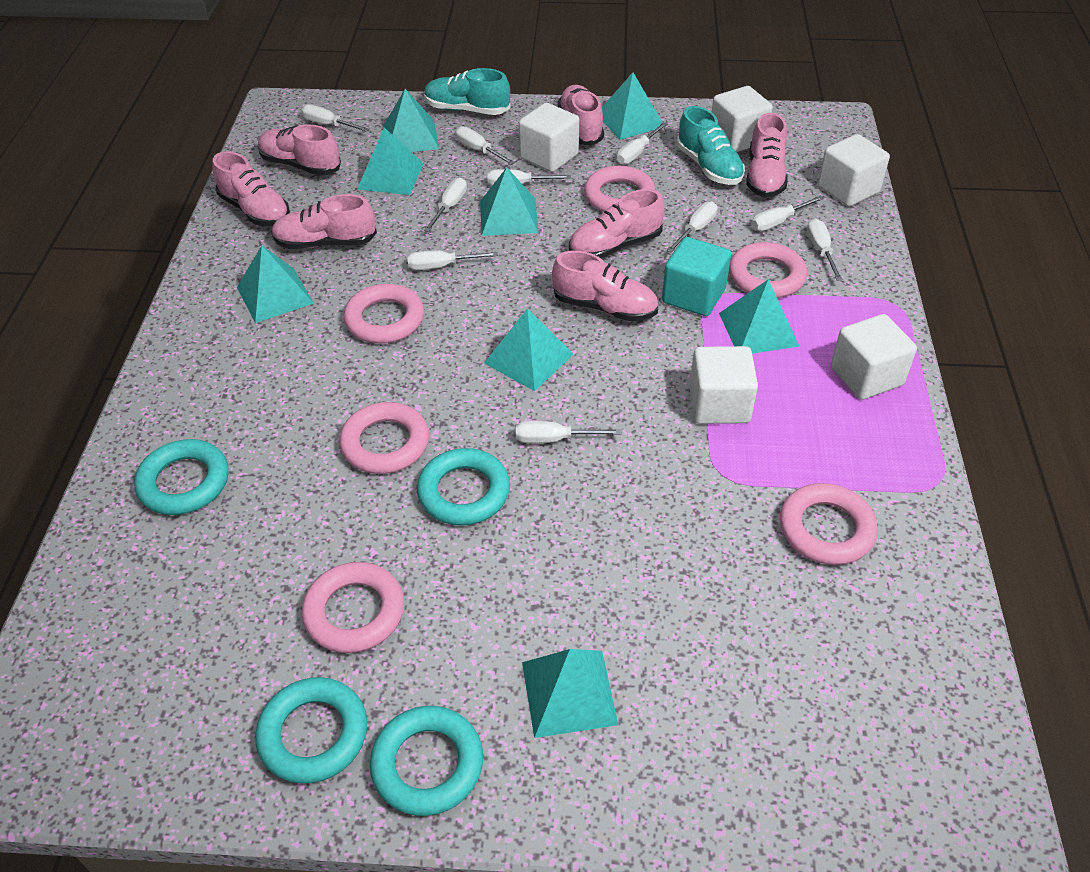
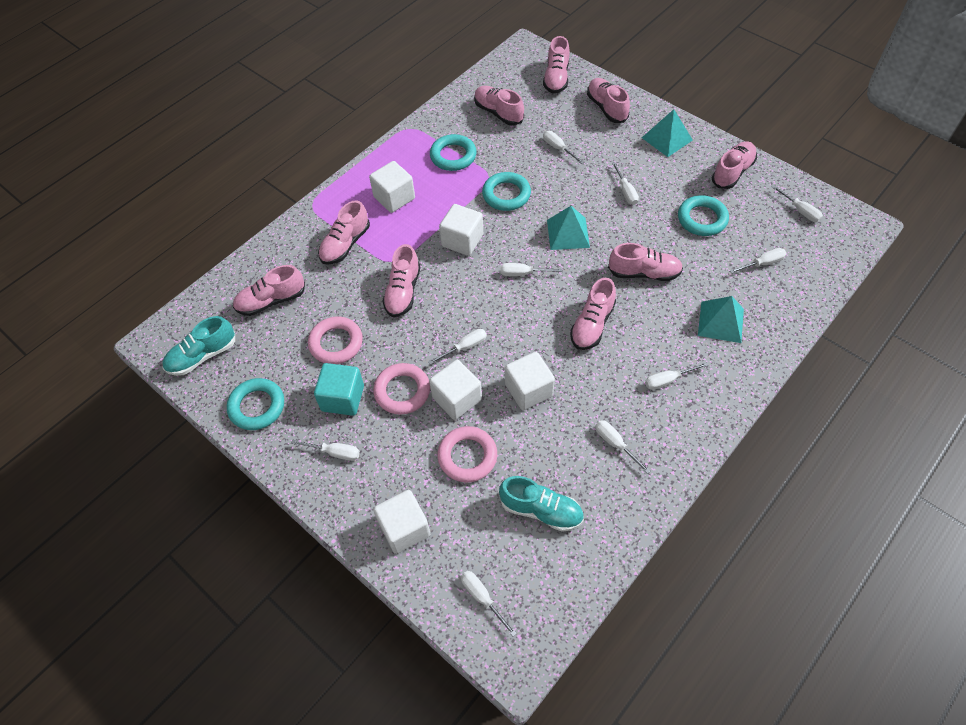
pink ring: [302,562,404,653] [339,402,429,474] [344,284,424,344] [584,166,655,212] [729,242,807,298] [780,483,878,565] = 6 -> [308,317,363,364] [373,363,430,415] [437,426,497,482] = 3
pink shoe: [213,151,290,226] [258,124,341,176] [271,194,377,249] [552,251,658,321] [558,85,604,146] [569,189,665,258] [746,113,788,198] = 7 -> [233,265,305,316] [318,200,370,265] [382,244,420,317] [474,86,524,125] [543,36,570,94] [570,278,616,350] [587,78,630,123] [608,243,683,281] [712,141,757,189] = 9
turquoise pyramid: [237,246,314,323] [357,128,424,195] [383,89,439,152] [480,167,539,236] [484,308,574,391] [522,649,618,738] [602,72,663,140] [719,279,799,354] = 8 -> [547,206,590,250] [642,109,693,157] [698,296,744,343] = 3

